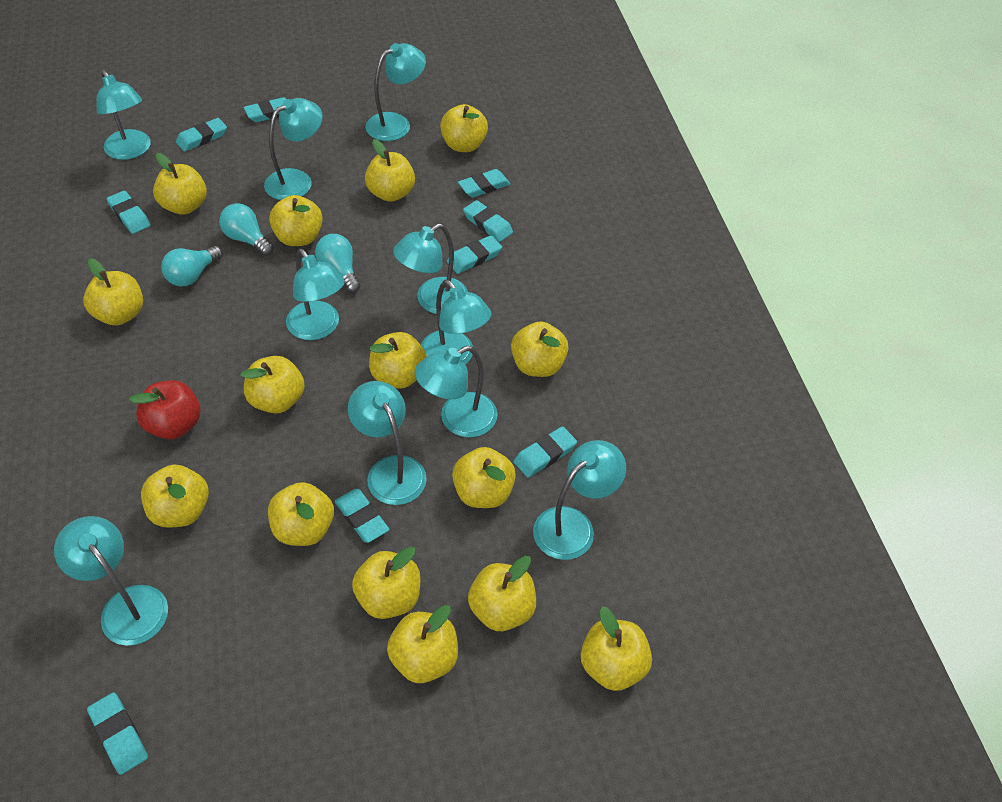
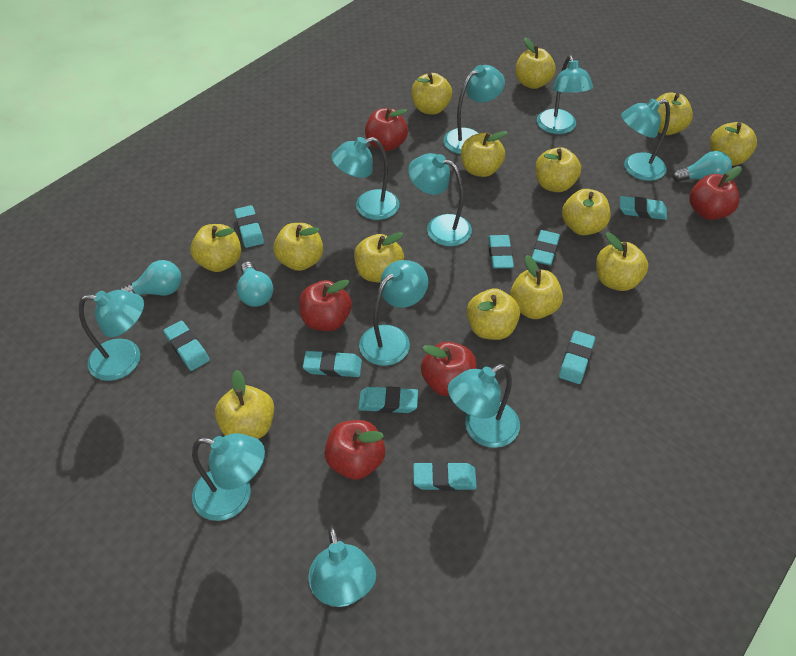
red apple: [129,380,201,439] = 1 -> [299,279,352,331] [324,420,385,480] [365,107,408,151] [421,342,477,396] [690,166,742,220] = 5
yellow apple: [83,258,143,325] [141,464,209,528] [153,153,207,215] [240,356,305,414] [268,482,334,546] [269,195,323,246] [352,546,421,619] [365,139,415,202] [369,332,427,389] [387,605,458,683] [440,104,488,152] [452,447,516,508] [468,556,536,631] [511,321,569,377] [581,607,652,691] = 15 -> [191,224,241,272] [215,370,274,439] [273,223,323,271] [354,232,404,283] [411,73,452,115] [461,131,508,177] [467,288,520,340] [510,255,563,319] [515,38,556,89] [535,147,581,192] [562,189,611,235] [596,232,648,291] [656,93,693,135] [710,122,757,166] = 14

